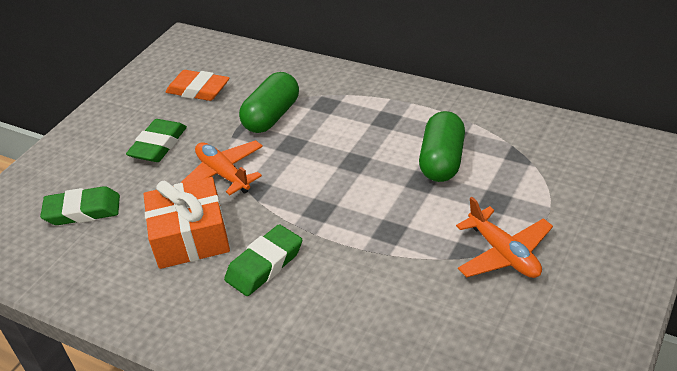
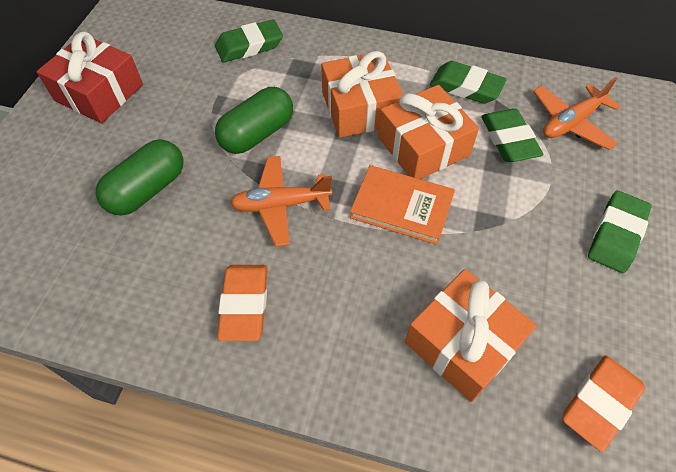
green eraser: [40,186,120,225] [126,119,187,162] [224,224,302,296] = 3 -> [215,19,283,63] [430,61,506,104] [481,109,544,162] [588,191,651,273] = 4
orange book: none = 0 -> [350,165,455,245] = 1
orange eraser: [166,70,229,101] = 1 -> [217,265,268,341] [562,356,645,452] = 2
orange gift: [144,177,230,269] = 1 -> [321,51,403,138] [378,85,479,179] [405,269,537,402] = 3
red gift: none = 0 -> [36,32,143,123] = 1

